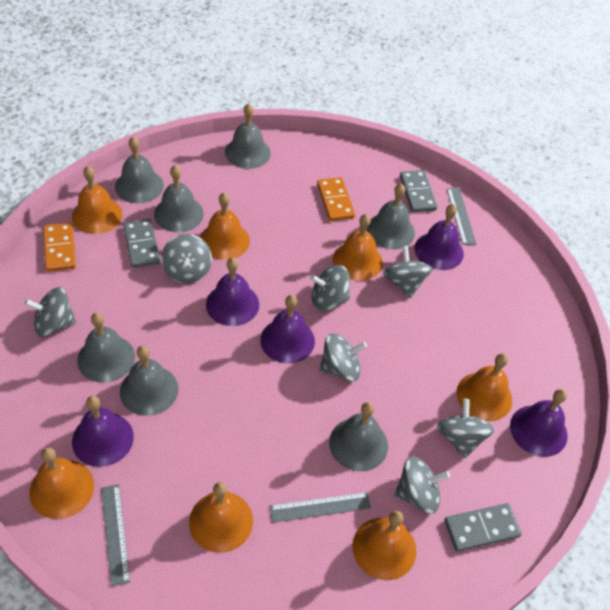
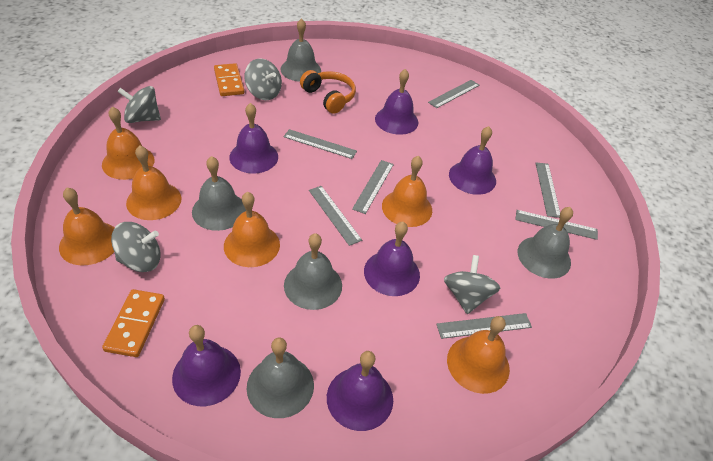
grey bell: [77,313,135,383] [115,136,164,204] [120,346,178,416] [154,165,204,232] [225,103,271,169] [329,402,388,471] [366,183,415,249] = 7 -> [192,156,246,231] [246,337,314,418] [280,18,321,82] [284,233,342,310] [518,207,573,279] = 5
grey domino: [123,219,160,268] [400,170,437,212] [444,503,522,552] = 3 -> none = 0
grey ruler: [101,484,130,587] [270,492,371,523] [447,188,476,245] = 3 -> [283,129,357,159] [309,186,362,246] [352,160,394,214] [428,80,480,108] [437,313,532,339] [515,210,598,240] [536,162,560,218] = 7
grey spinning top: [24,287,76,337] [161,234,212,283] [310,265,350,311] [319,333,367,381] [383,246,432,298] [395,456,450,514] [437,399,494,459] = 7 -> [111,222,161,272] [117,86,161,123] [245,58,282,100] [444,255,500,314] = 4
orange bell: [29,447,94,519] [72,166,123,234] [189,482,253,553] [200,193,250,260] [332,214,383,281] [353,511,416,580] [456,353,512,421] = 7 -> [59,187,114,265] [102,107,154,180] [126,146,181,220] [224,192,280,267] [382,156,432,227] [447,316,510,394] = 6
orange headphones: none = 0 -> [300,70,356,114] = 1
purple bell: [72,396,134,467] [206,258,259,326] [260,295,315,363] [414,204,464,270] [510,389,568,457] = 5 -> [172,325,241,406] [229,103,278,174] [327,351,393,431] [364,222,420,296] [375,69,418,135] [449,126,496,195] = 6

